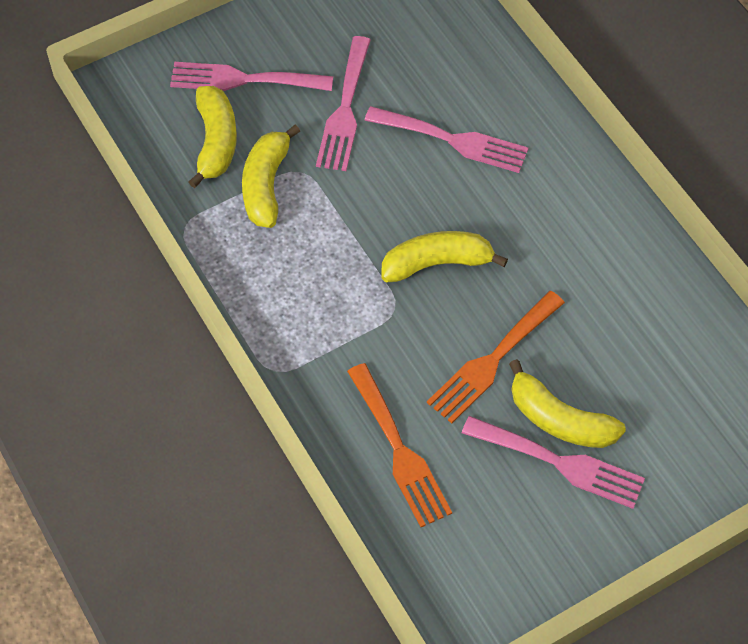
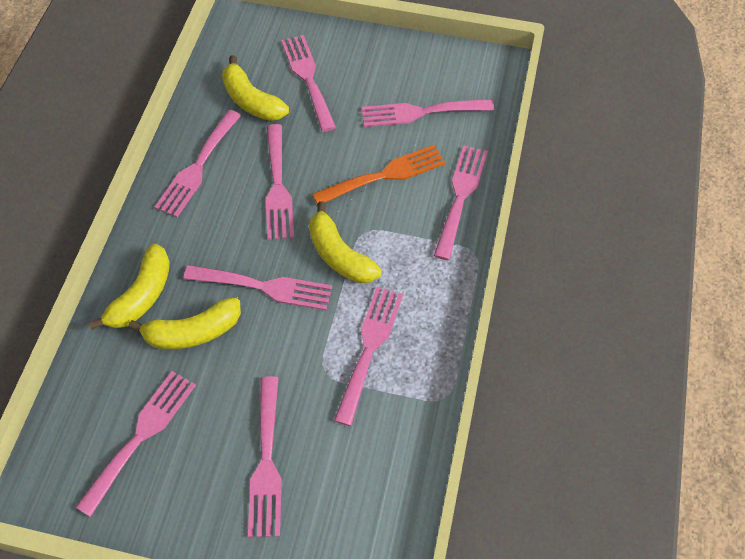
orange fork: [347,363,452,527] [427,291,565,423] = 2 -> [312,145,446,203] = 1
pink fork: [170,62,333,91] [316,36,371,171] [364,106,528,173] [462,416,645,509] = 4 -> [76,371,196,517] [154,110,241,217] [184,265,332,310] [248,376,282,537] [265,124,294,240] [281,35,336,132] [334,287,403,426] [362,99,494,127] [434,145,488,260] = 9

